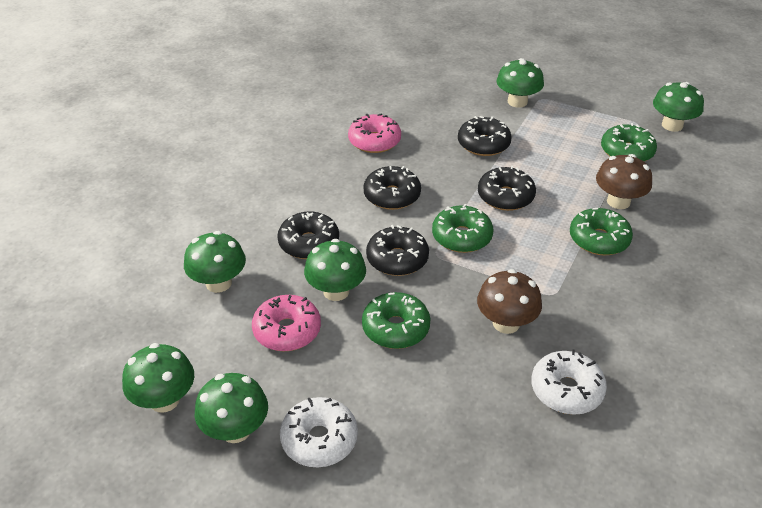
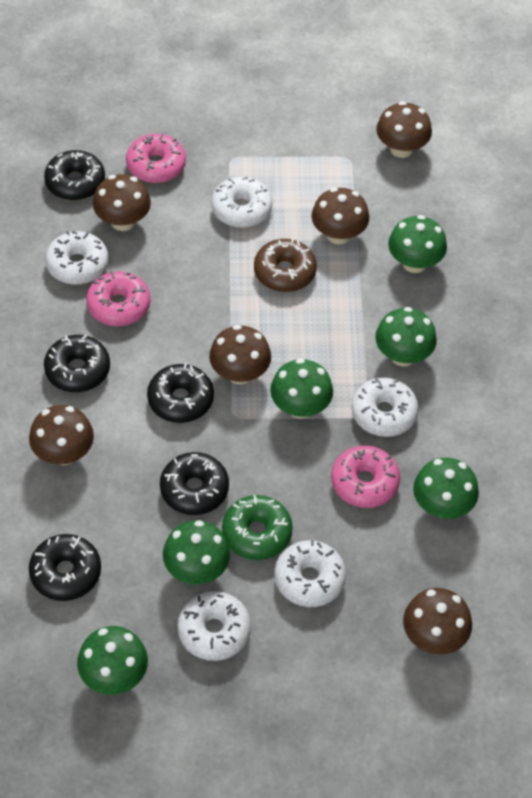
brown donut: none = 0 -> [254,238,317,292] = 1
brown mushroom: [477,269,542,334] [596,154,652,209] = 2 -> [29,405,94,465] [93,174,151,231] [209,325,271,384] [311,187,369,244] [376,101,432,158] [403,588,472,655] = 6
green donut: [362,292,431,349] [432,204,493,253] [570,208,633,256] [601,123,657,162] = 4 -> [222,495,293,560] = 1
pink donut: [252,295,321,351] [348,113,401,153] = 2 -> [86,271,151,326] [126,134,186,183] [331,446,400,508] = 3
white donut: [280,397,358,467] [531,350,607,415] = 2 -> [45,231,109,285] [177,591,251,661] [211,176,272,228] [274,540,346,607] [351,377,419,437] = 5

